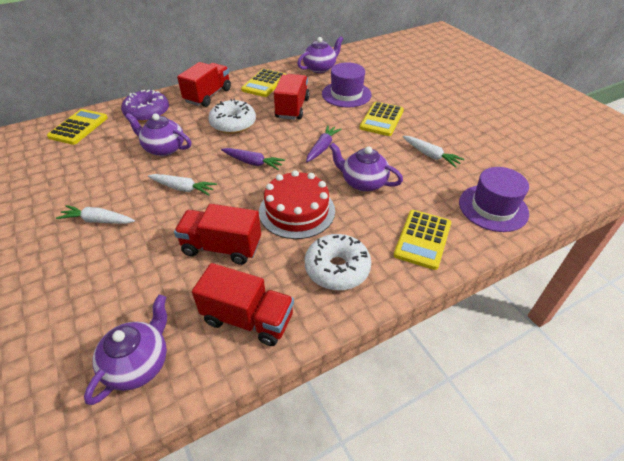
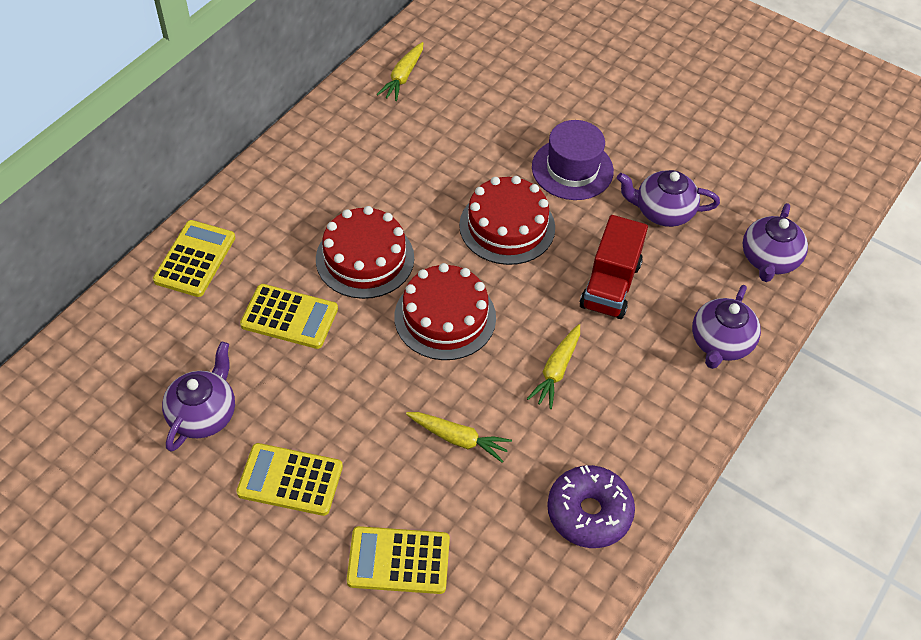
purple carrot: [221,148,285,170] [306,125,342,162] = 2 -> none = 0
purple hat: [322,62,372,108] [459,167,529,232] = 2 -> [532,120,614,200] = 1
red cake: [259,170,335,239] = 1 -> [316,206,414,299] [394,263,496,360] [459,176,555,265] = 3
red truck: [174,204,261,265] [177,62,231,107] [192,263,294,346] [274,74,310,120] = 4 -> [580,215,648,319] = 1
white carrot: [56,205,135,224] [148,174,217,196] [403,136,464,168] = 3 -> none = 0
white donut: [208,98,256,134] [305,234,371,290] = 2 -> none = 0
yellow carrot: none = 0 -> [377,42,423,101] [406,412,512,463] [527,324,580,409] = 3

